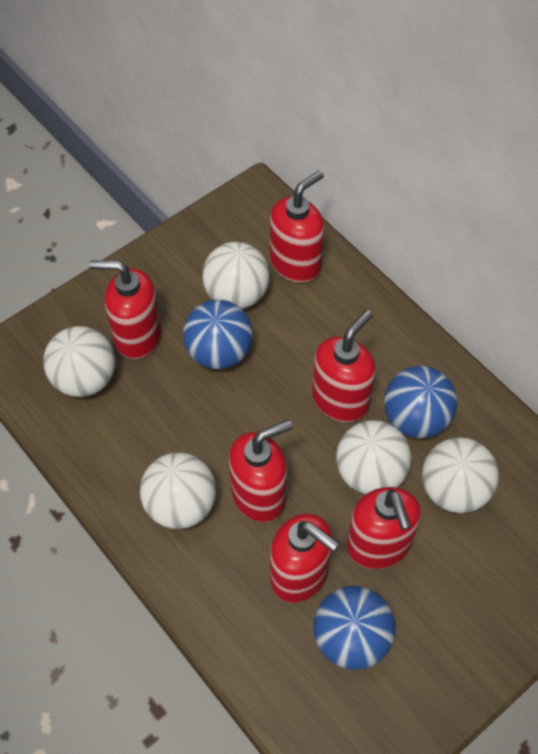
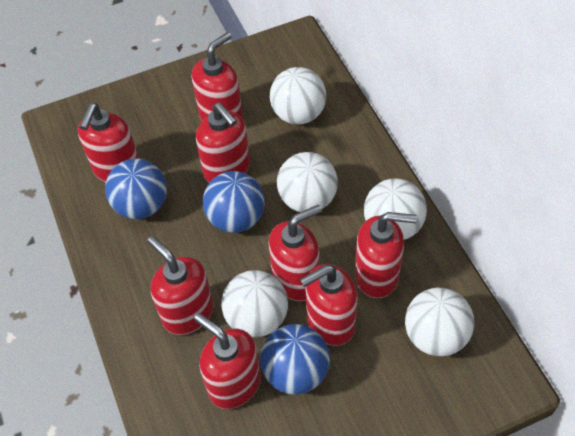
red soap dispenser: [89,260,162,359] [229,420,293,522] [270,170,324,283] [270,513,339,603] [312,310,376,422] [347,487,421,569] = 6 -> [78,103,139,182] [147,236,213,335] [192,32,243,121] [194,313,261,409] [196,102,250,183] [269,205,322,301] [300,264,358,346] [355,212,417,298] = 8

